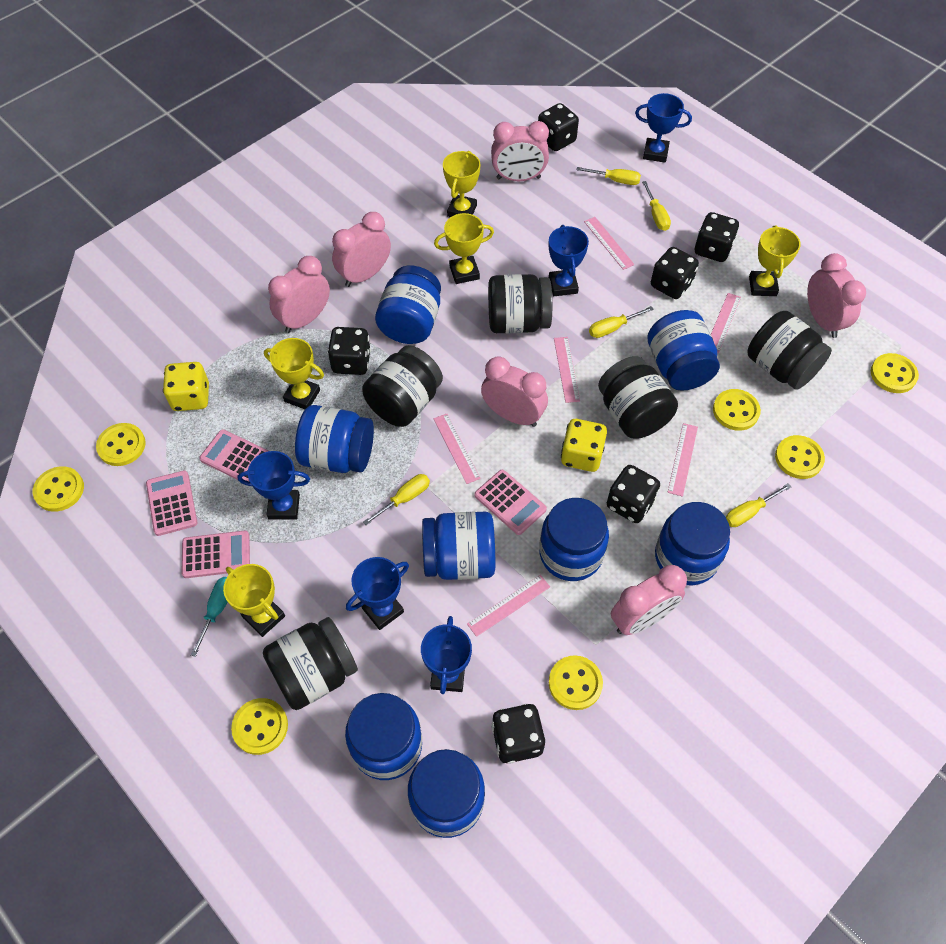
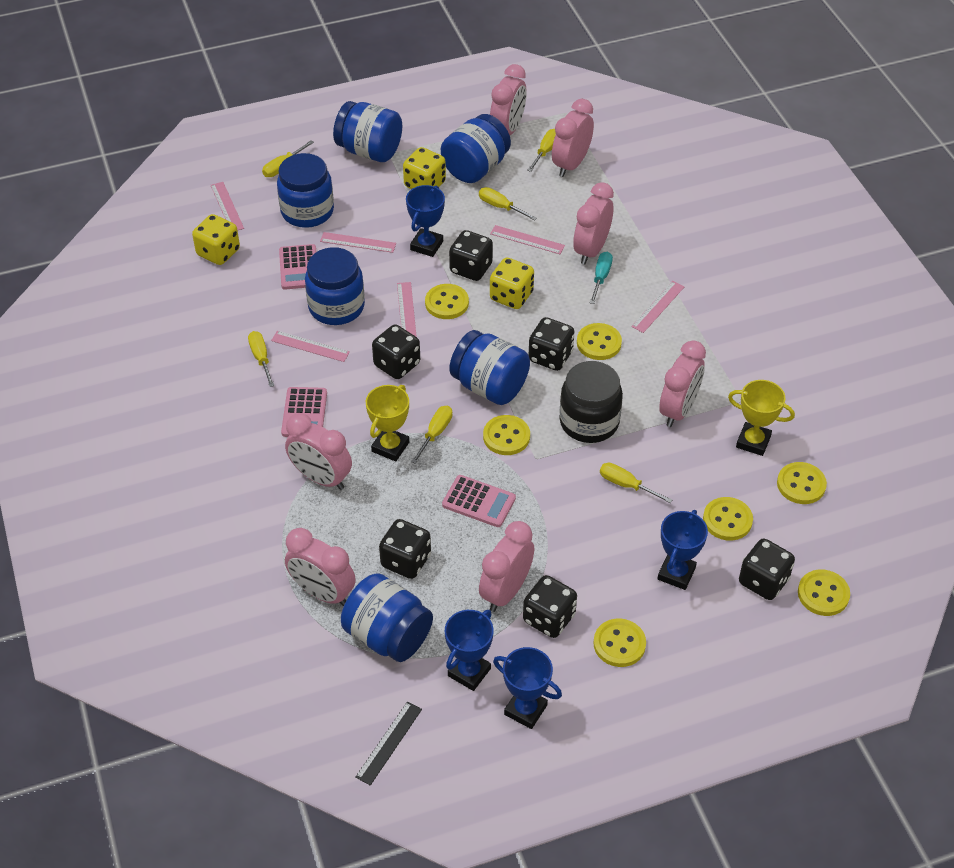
black jar: [263,617,358,710] [362,345,443,427] [488,274,552,334] [598,356,678,439] [748,311,832,390] = 5 -> [559,361,623,443] = 1
black ruler: none = 0 -> [356,701,422,785] = 1
blue jar: [295,405,374,473] [345,693,422,780] [375,266,441,344] [408,749,485,838] [422,512,495,580] [539,498,609,581] [647,310,720,391] [655,502,730,586] = 8 -> [277,153,334,228] [305,247,365,325] [333,101,402,162] [341,573,433,662] [441,114,511,183] [449,330,530,405] = 6
blue trophy: [237,451,310,520] [346,557,409,630] [421,616,472,694] [549,225,589,296] [635,93,692,162] = 5 -> [406,185,445,257] [445,610,494,691] [493,647,562,729] [658,510,708,590] = 4
pink calculator: [146,470,197,536] [182,530,250,578] [199,429,268,482] [474,470,547,535] = 4 -> [279,244,316,290] [281,387,327,437] [442,475,516,527] = 3
pink clock: [268,256,330,333] [332,212,391,287] [481,356,548,427] [491,121,549,181] [611,565,687,635] [807,253,866,338] = 6 -> [285,413,352,490] [285,528,356,606] [479,521,534,612] [490,64,527,135] [552,99,594,177] [573,182,614,265] [659,340,706,427] = 7
yellow dice: [163,362,209,411] [561,419,607,472] = 2 -> [192,214,240,265] [403,147,446,189] [490,258,534,309] = 3
yellow screwdriver: [363,474,430,525] [576,167,641,185] [589,306,654,338] [642,181,671,231] [726,483,791,527] = 5 -> [248,331,274,387] [262,140,314,177] [411,406,452,464] [479,187,537,221] [527,129,556,172] [600,463,673,503] = 6
yellow trophy: [223,564,285,637] [264,338,324,409] [434,213,494,284] [443,151,480,217] [749,225,801,296] = 5 -> [366,385,409,461] [728,380,795,456] = 2

